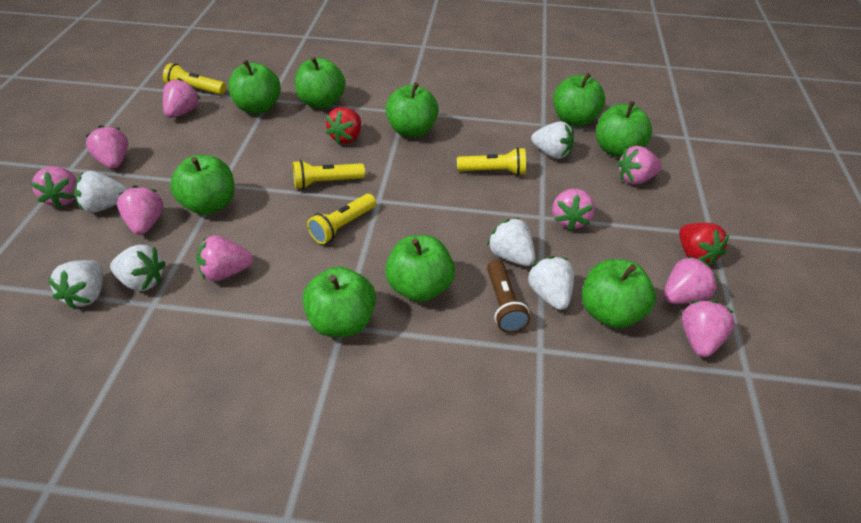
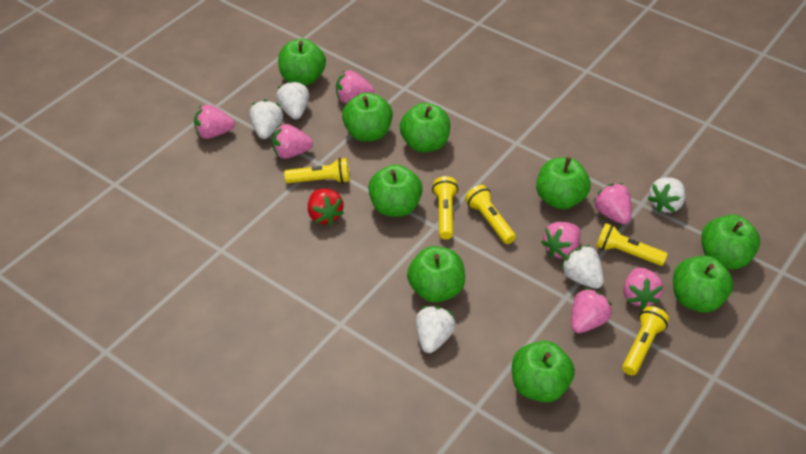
brown flashlight: [487,259,530,333] = 1 -> none = 0
pink strawberry: [31,166,77,208] [86,125,128,169] [117,186,163,235] [163,78,200,118] [197,236,253,281] [553,189,595,231] [617,146,662,185] [664,256,719,304] [681,300,735,357] = 9 -> [194,105,235,139] [272,124,313,159] [336,70,374,103] [541,222,581,259] [571,288,612,333] [593,183,631,224] [623,267,663,309] = 7
red strawberry: [325,107,361,144] [679,223,729,266] = 2 -> [308,189,344,225] = 1
white strawberry: [47,260,103,309] [74,171,128,213] [110,245,166,291] [487,218,535,266] [528,256,574,310] [531,122,574,159] = 6 -> [249,99,283,139] [276,81,309,119] [416,306,456,353] [561,245,604,289] [647,177,686,213] = 5
yellow flashlight: [163,63,226,95] [293,160,365,189] [307,194,376,244] [457,147,526,175] = 4 -> [284,158,350,183] [432,176,458,239] [465,185,516,244] [596,223,667,266] [622,306,669,376] = 5

